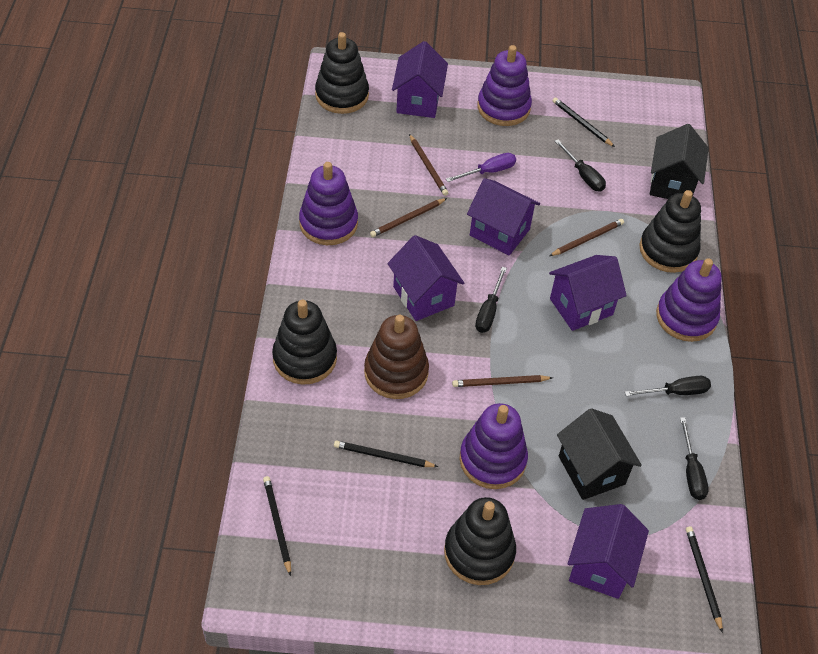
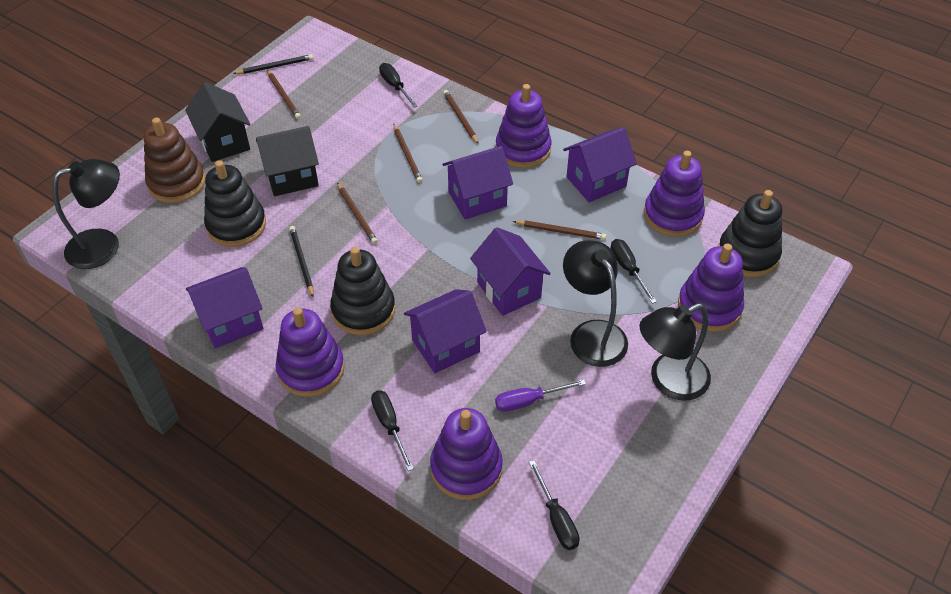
black lamp: none = 0 -> [53,159,120,269] [563,240,628,367] [639,303,711,401] = 3
black pencil: [263,476,291,576] [334,440,438,467] [552,97,615,147] [686,526,723,633] = 4 -> [233,54,313,74] [289,226,314,297] = 2
black stacking toy: [272,300,337,385] [315,32,369,114] [444,497,516,585] [639,190,701,273] = 4 -> [204,160,266,247] [330,247,395,335] [718,190,782,277] = 3
brown pencil: [370,198,447,237] [409,134,448,196] [452,375,553,387] [549,219,624,256] = 4 -> [267,70,301,119] [337,182,378,244] [393,124,423,183] [443,90,479,144] [513,220,606,240] = 5
purple stacking toy: [299,162,358,245] [459,403,528,489] [477,45,532,126] [656,259,722,342] = 4 -> [276,308,345,397] [430,408,503,500] [496,84,552,168] [644,151,705,237] [678,243,744,332] = 5

